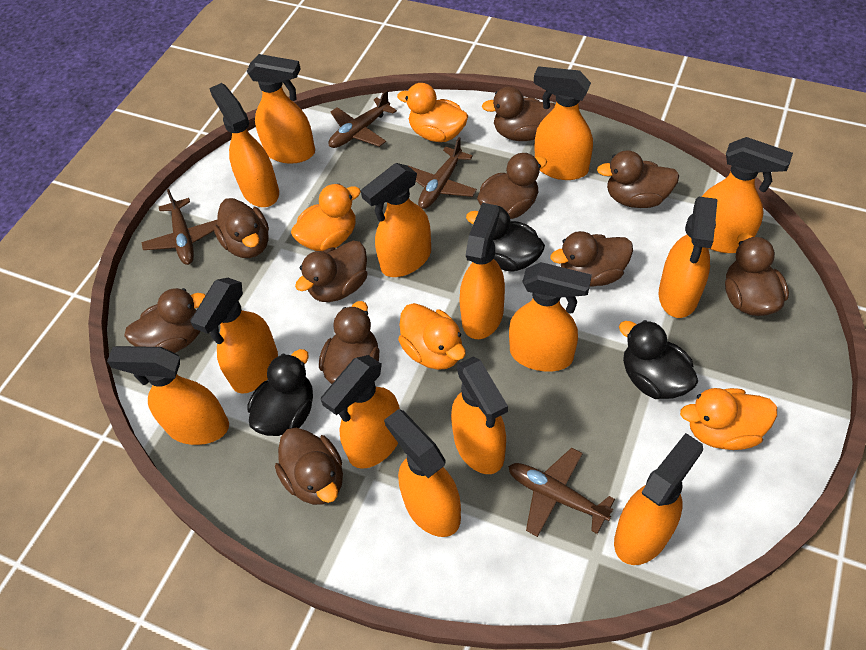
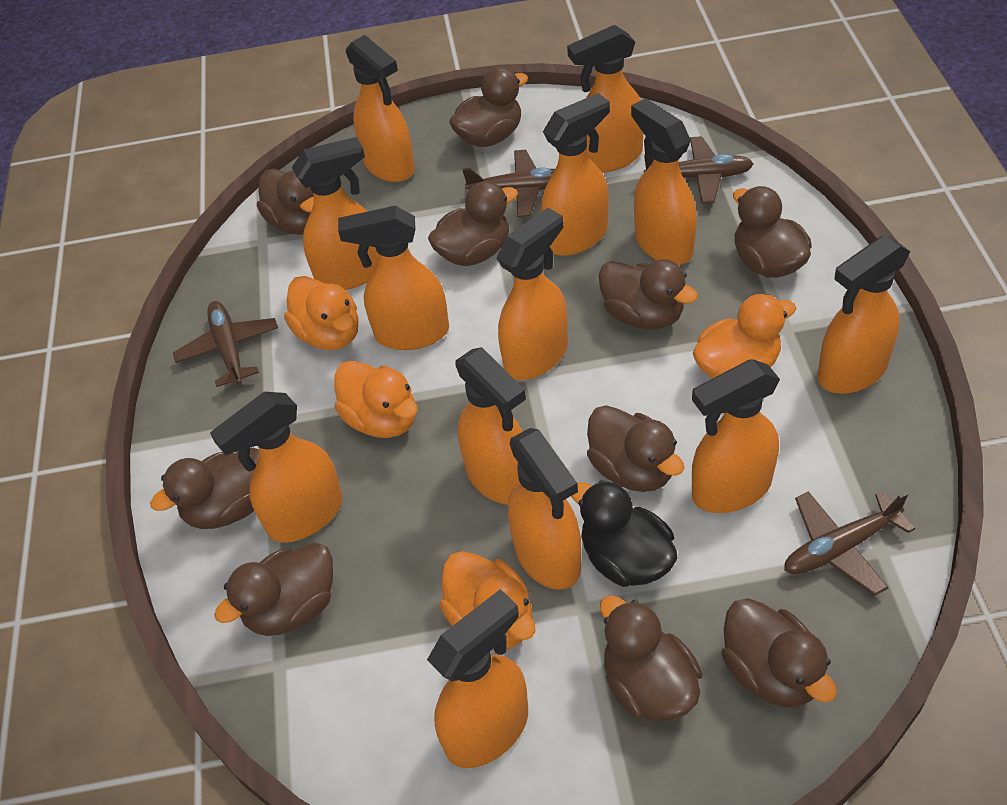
black duck: [247,349,313,436] [466,206,545,272] [619,320,698,399] = 3 -> [571,480,678,587] = 1
orange spray bottle: [107,346,229,445] [190,278,278,394] [209,83,279,207] [246,54,315,164] [321,355,400,469] [361,163,431,277] [384,409,461,537] [451,356,508,474] [459,203,505,339] [509,262,592,372] [534,66,593,180] [614,433,703,565] [659,197,718,318] [702,137,793,253] = 14 -> [210,392,343,543] [292,137,378,290] [338,206,449,350] [346,35,415,182] [427,589,528,768] [455,347,526,505] [497,208,568,380] [508,428,581,590] [541,93,610,256] [567,25,644,173] [631,98,697,265] [692,359,780,513] [818,235,910,394] = 13

